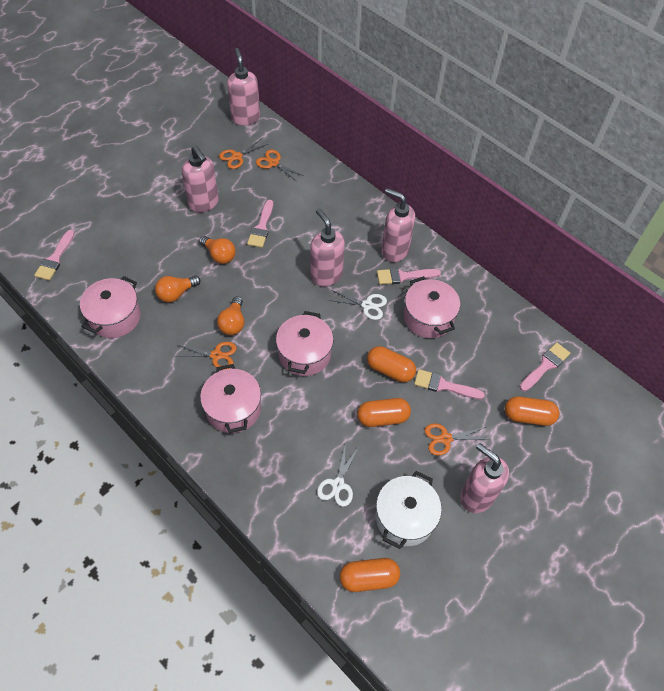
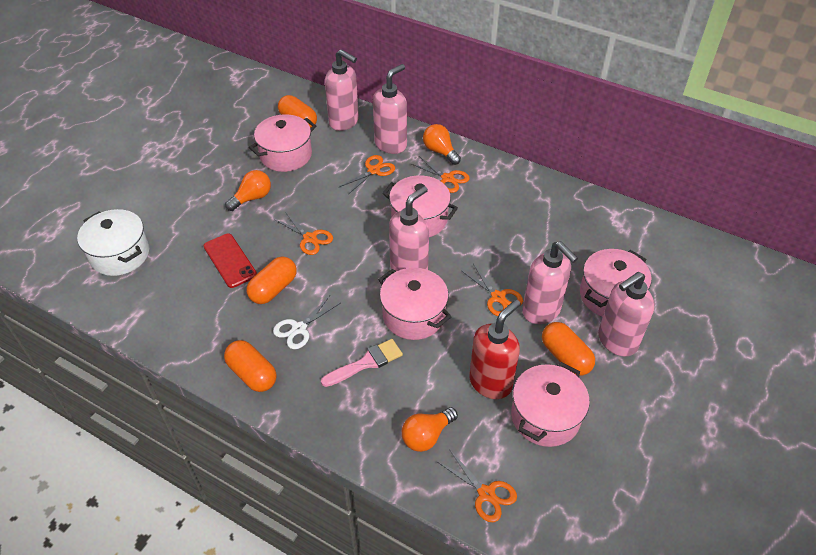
orange scissors: [174,342,237,370] [219,138,268,169] [256,150,304,182] [424,423,490,456] = 4 -> [275,212,333,255] [339,155,395,194] [412,156,470,193] [437,449,517,522] [462,264,523,316] = 5
pink brush: [34,230,75,281] [247,200,273,248] [377,268,441,285] [414,369,485,399] [520,343,570,391] = 5 -> [321,339,403,387] = 1
pink pot: [80,276,141,338] [200,364,261,433] [276,311,334,376] [404,276,460,338] = 4 -> [249,114,316,172] [378,268,452,340] [383,175,458,237] [511,362,590,447] [580,249,652,317] = 5
red phone: none = 0 -> [204,234,257,288] = 1
red soap dispenser: none = 0 -> [469,299,521,399] = 1
white scissors: [317,442,359,507] [328,290,387,320] = 2 -> [273,297,340,349] = 1

